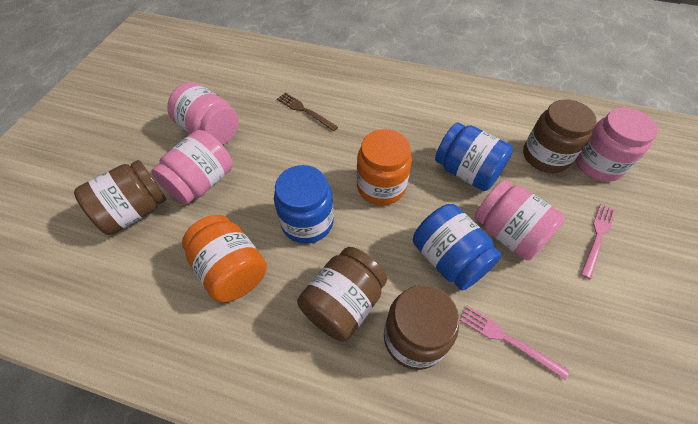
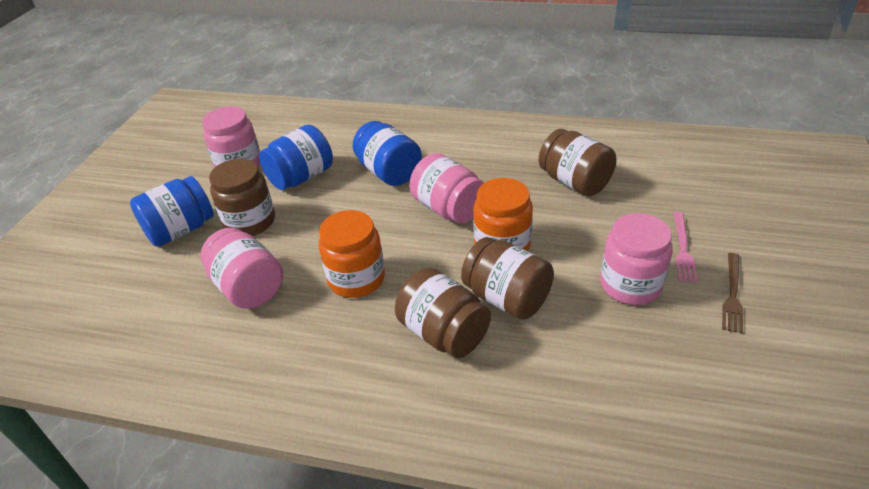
pink fork: [460,306,569,380] [581,204,616,279] = 2 -> [673,212,698,283] = 1

